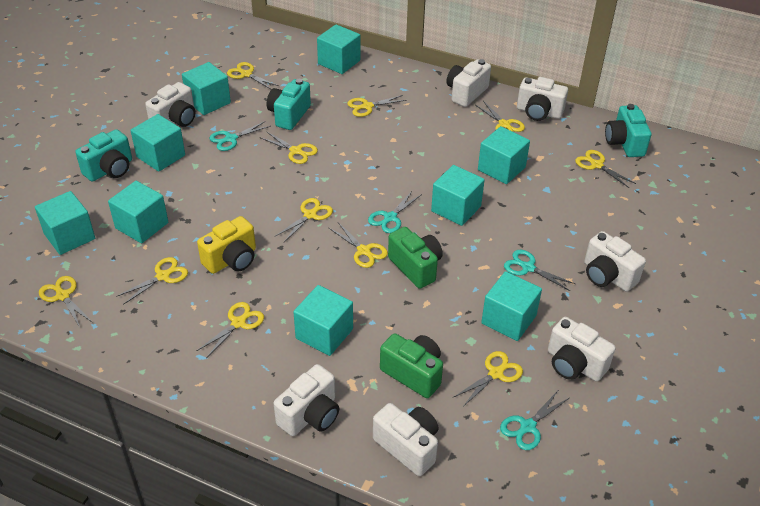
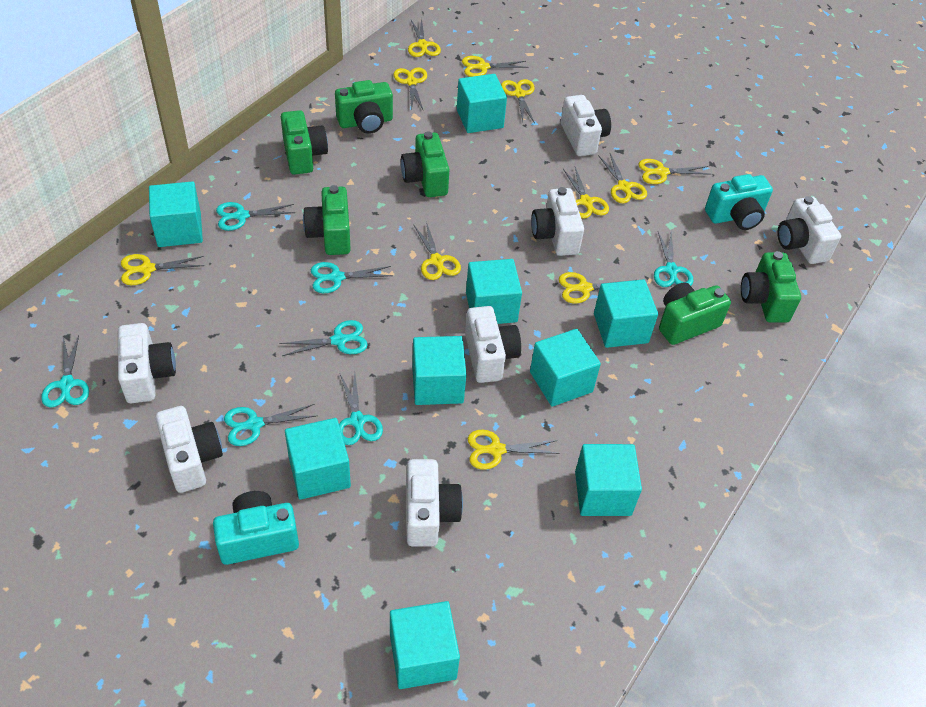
green camera: [380,333,443,398] [388,227,443,289] = 2 -> [281,110,328,175] [303,185,351,255] [335,80,393,134] [401,131,449,197] [659,282,731,345] [741,251,801,323] = 6
turquoise camera: [75,129,132,182] [267,79,311,130] [605,104,651,157] = 3 -> [213,491,299,565] [705,174,773,230] = 2
turquoise scissors: [209,121,271,151] [368,190,422,233] [500,391,569,450] [504,250,575,291] = 4 -> [41,335,89,408] [216,202,296,231] [224,404,316,446] [279,320,368,356] [311,262,393,293] [339,372,383,445] [654,232,694,287] = 7
yellow camera: [197,216,256,274] = 1 -> none = 0

